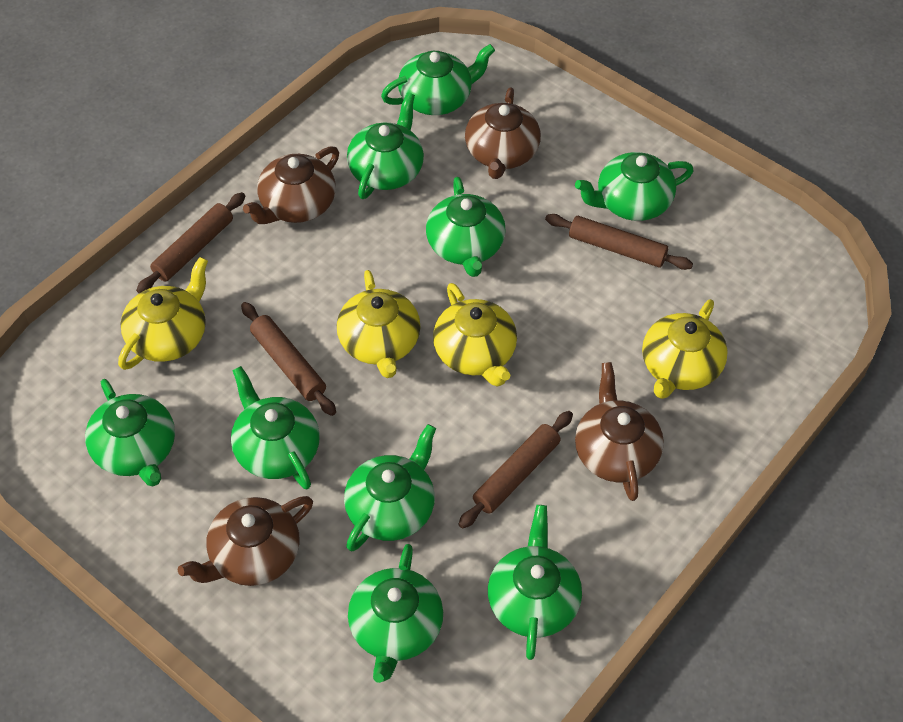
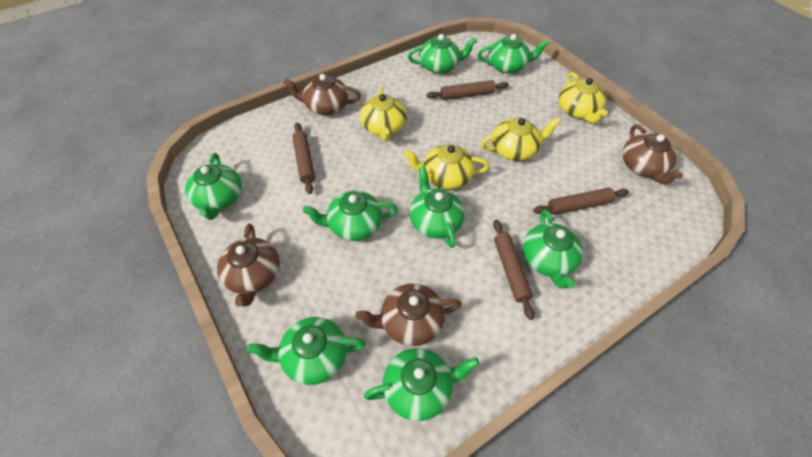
green teapot: [85,379,175,486] [231,366,320,489] [344,424,436,551] [347,92,424,199] [348,544,443,683] [381,44,495,115] [426,177,506,277] [488,505,582,660] [575,152,694,221] = 9 -> [185,153,242,220] [247,317,366,385] [302,191,398,241] [364,348,480,421] [408,34,477,74] [410,166,465,248] [477,34,549,74] [523,209,583,289] = 8

